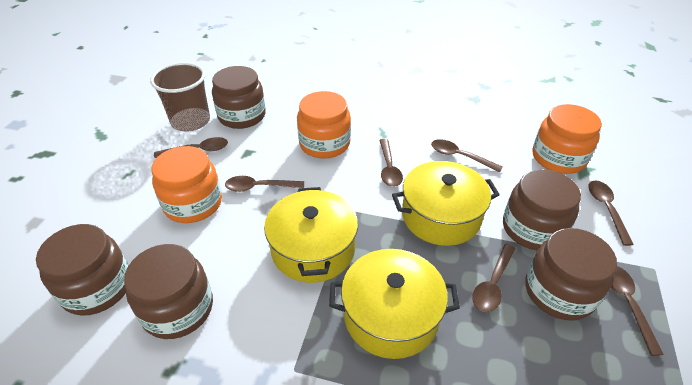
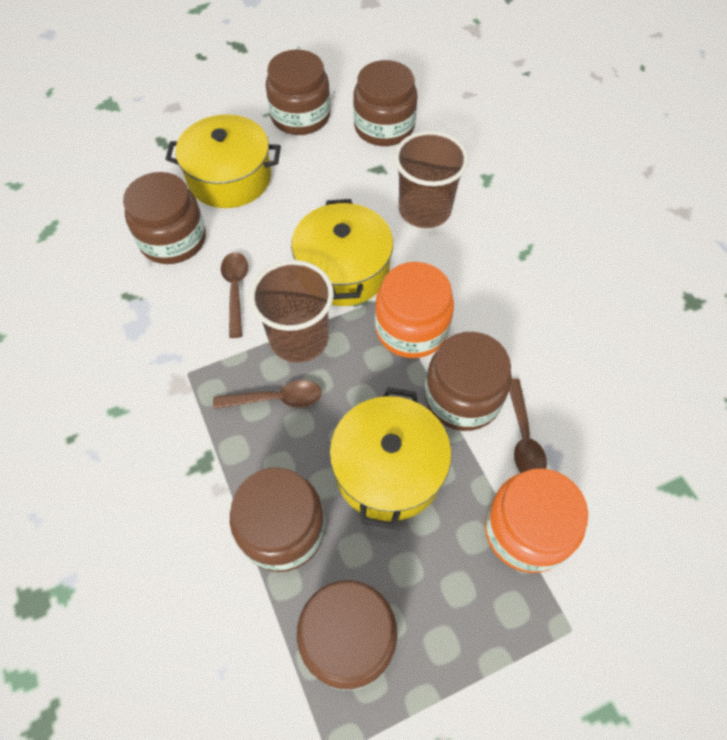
brown cup: [150,63,210,131] = 1 -> [249,260,334,363] [394,131,468,228] = 2
brown jar: [36,224,129,316] [124,244,213,339] [212,66,266,129] [503,169,581,250] [525,228,617,321] = 5 -> [123,172,206,264] [230,467,325,572] [266,49,331,135] [297,580,397,690] [353,60,417,146] [424,332,512,431] = 6
brown spoon: [154,137,228,158] [225,176,304,192] [379,139,403,187] [431,139,502,172] [472,244,516,312] [588,180,634,246] [611,266,664,356] = 7 -> [213,380,322,409] [221,252,248,338] [509,378,547,473] = 3
orange jar: [152,146,222,223] [297,91,351,159] [532,104,602,174] = 3 -> [375,262,454,358] [484,469,588,573] = 2

